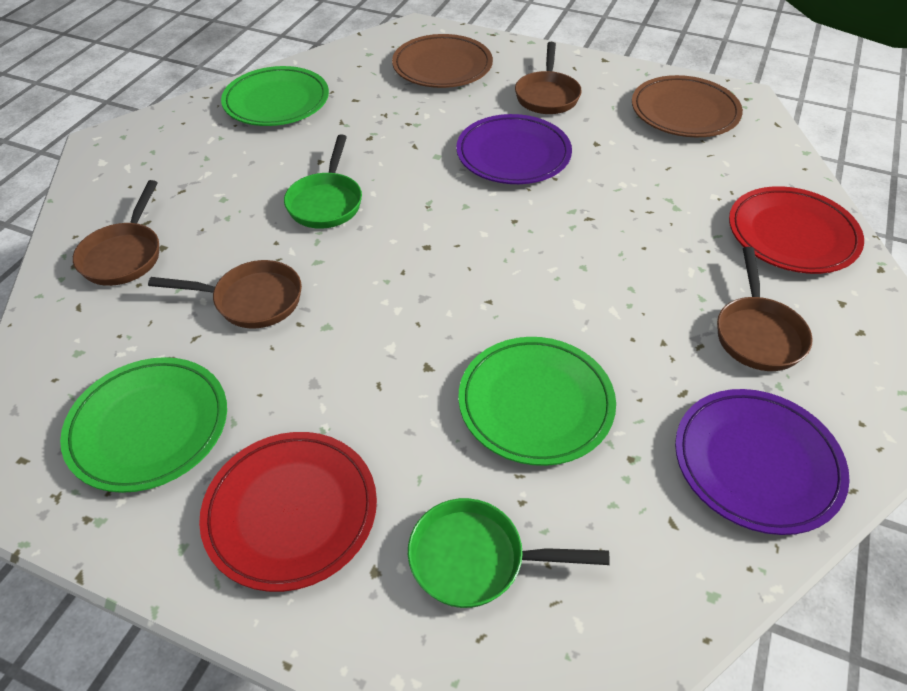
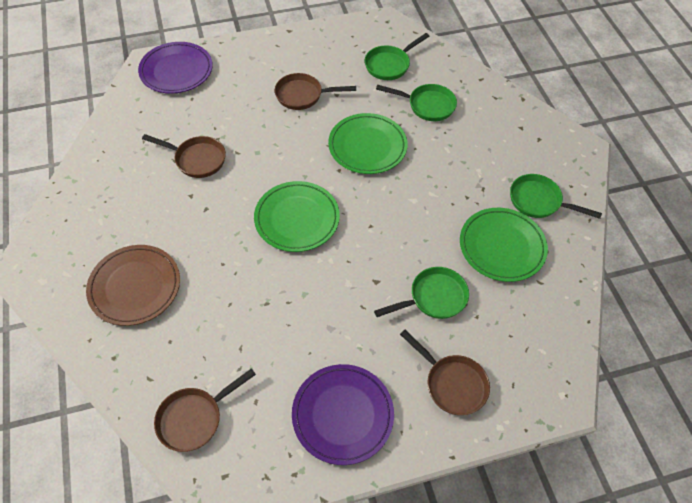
brown plate: [392,34,493,88] [632,75,743,137] = 2 -> [86,245,180,326] = 1
green pan: [284,134,362,229] [408,498,610,608] = 2 -> [365,33,429,80] [374,267,469,319] [376,84,457,121] [510,174,602,219] = 4
red plate: [199,432,377,592] [729,186,864,274] = 2 -> none = 0

